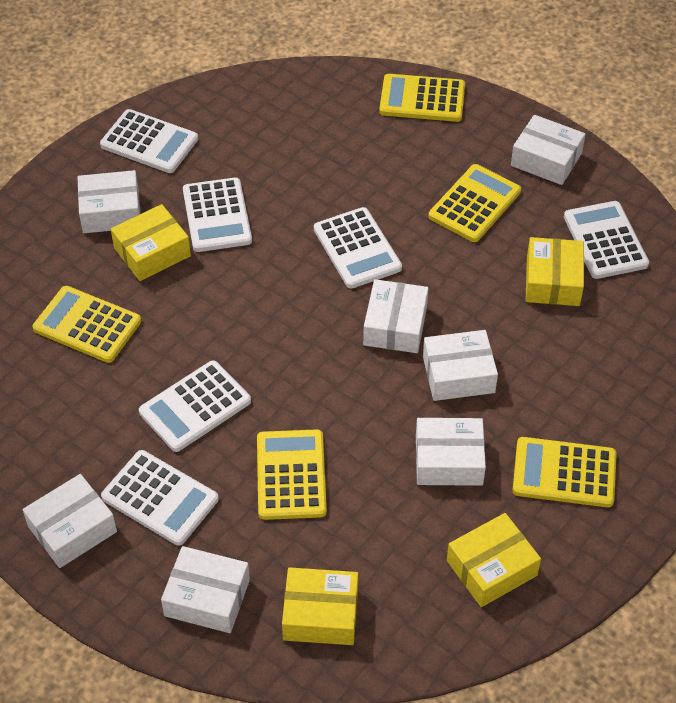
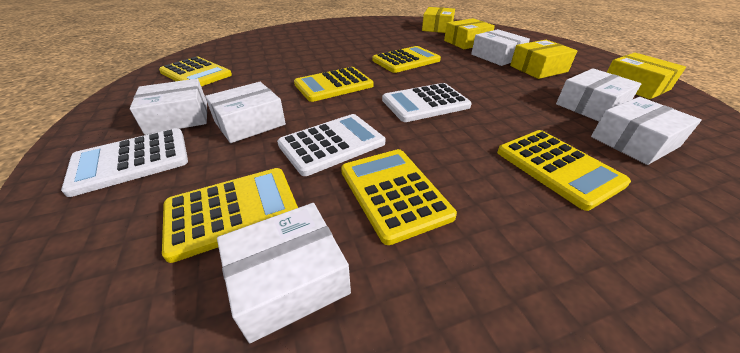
white box: [23,474,117,568] [78,170,140,233] [161,546,250,633] [363,279,429,353] [416,418,486,486] [423,330,498,401] [511,115,585,185] = 7 -> [130,79,207,135] [205,82,286,143] [217,203,351,343] [471,29,530,66] [556,68,642,121] [591,97,701,165] = 6
white calculator: [100,109,198,173] [101,450,219,546] [139,360,251,452] [183,178,252,252] [314,207,402,289] [564,201,649,279] = 6 -> [61,128,188,197] [277,114,385,176] [382,83,472,122] = 3
yellow calculator: [32,286,141,363] [257,429,327,520] [379,74,465,122] [429,164,521,242] [512,437,617,508] = 5 -> [159,57,232,86] [162,168,298,263] [294,67,373,102] [341,149,457,245] [372,46,441,73] [497,130,631,211] = 6

